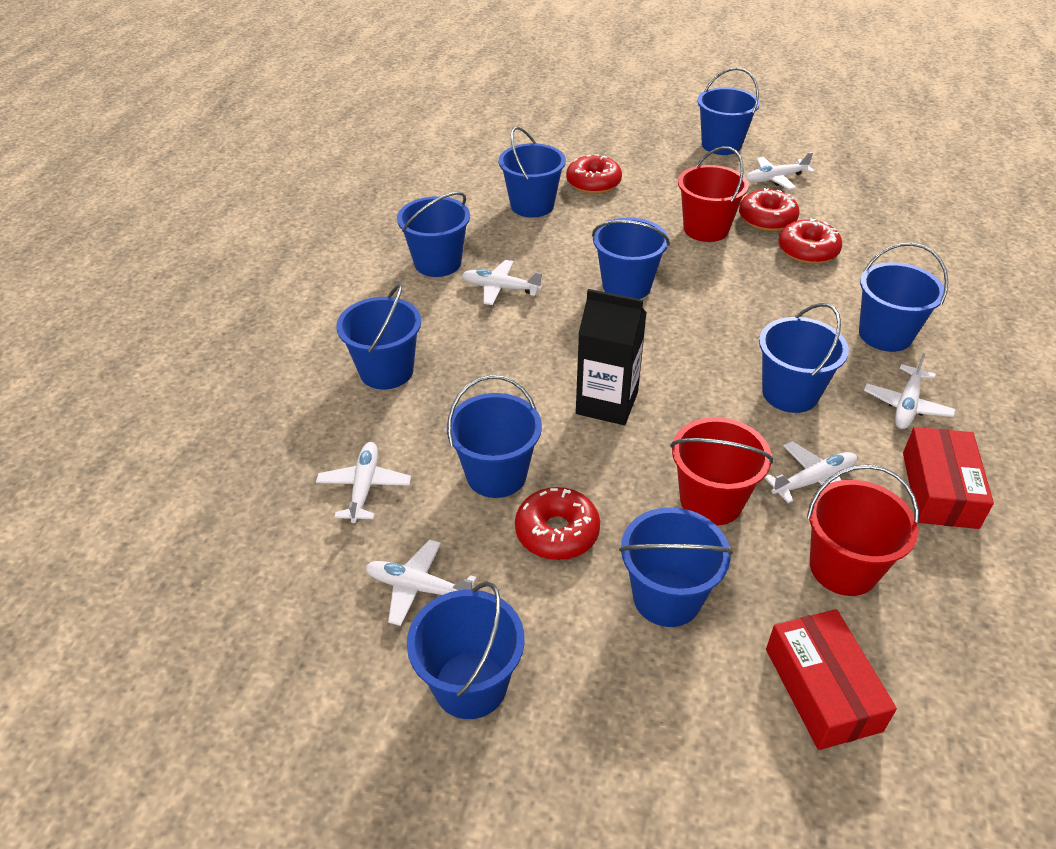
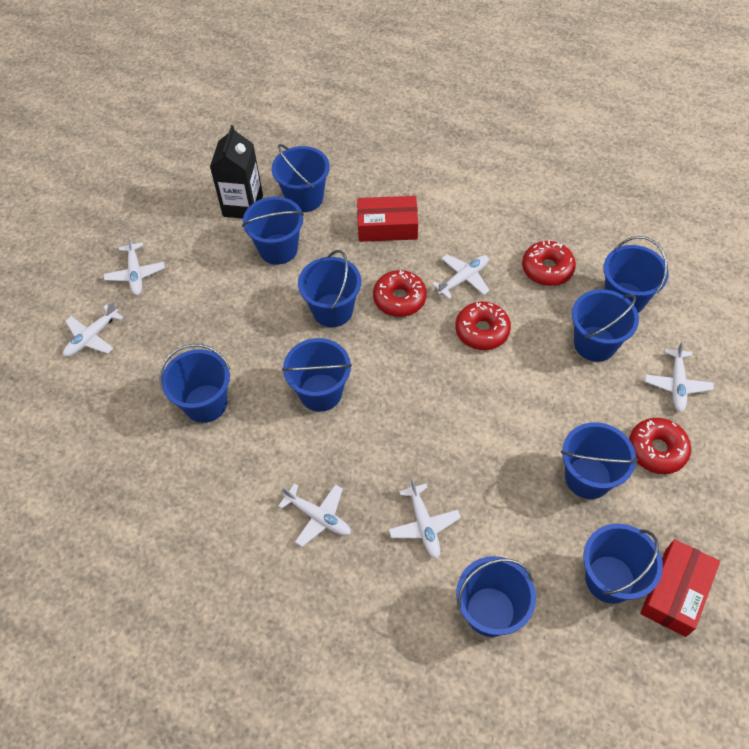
red bucket: [670,417,773,526] [678,146,749,242] [807,464,919,596] = 3 -> none = 0

